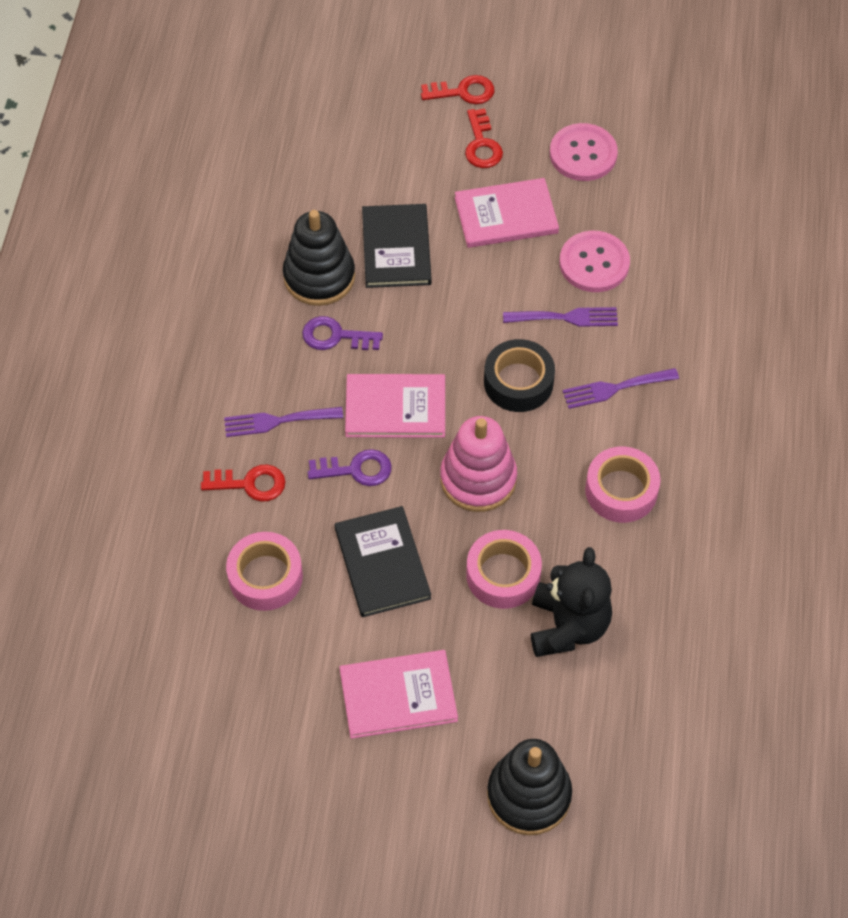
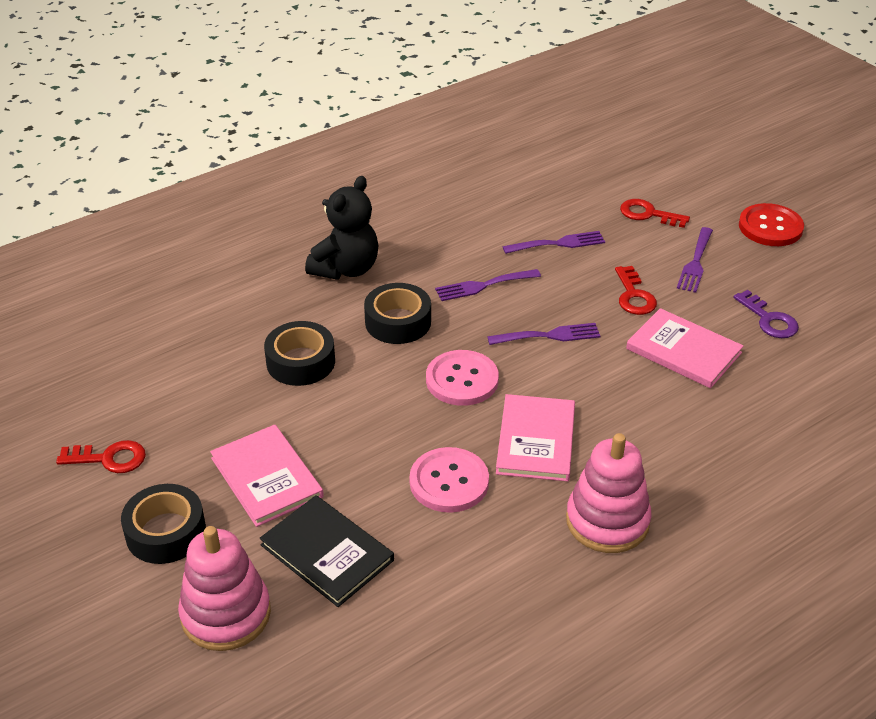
black book: [335,506,431,617] [362,204,432,288] = 2 -> [260,495,394,607] = 1
black stacking toy: [283,210,355,306] [487,739,572,835] = 2 -> none = 0
black tape: [484,339,555,412] = 1 -> [121,484,206,564] [264,321,335,386] [364,283,431,344] = 3
pink stacking toy: [440,416,517,512] = 1 -> [178,526,271,651] [566,433,652,553] = 2
pink tape: [226,532,303,611] [466,530,542,609] [585,446,661,523] = 3 -> none = 0
purple fork: [224,407,343,437] [503,307,618,327] [562,368,679,409] = 3 -> [435,269,541,301] [487,323,601,345] [503,231,605,254] [677,227,713,293] = 4
purple key: [302,316,383,350] [308,449,392,486] = 2 -> [733,290,799,338] = 1
red button: none = 0 -> [739,203,804,246] = 1

